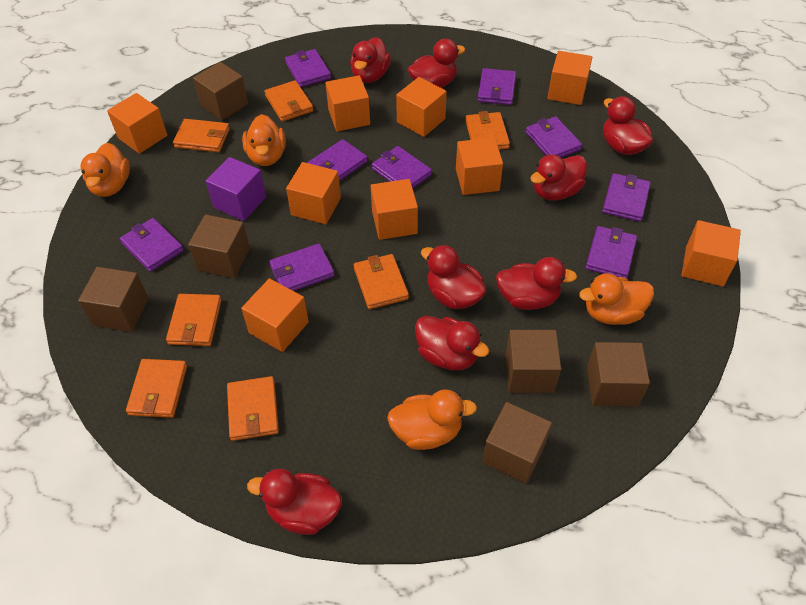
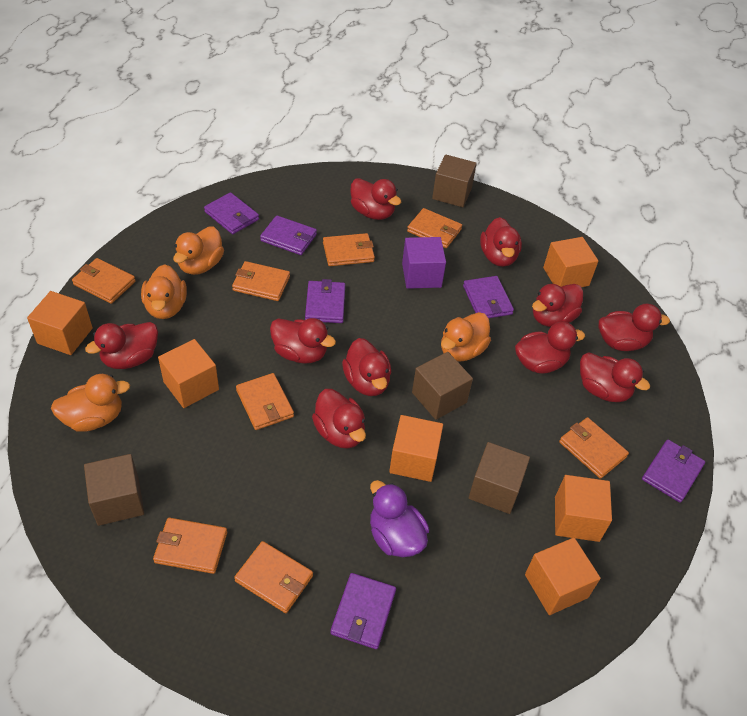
brown cube: [78,267,149,332] [188,214,250,278] [193,62,248,120] [482,402,552,484] [505,330,561,393] [587,342,650,407] = 6 -> [84,454,144,526] [412,352,473,420] [432,154,477,207] [468,442,530,514] = 4
orange cube: [107,93,168,154] [241,278,309,352] [286,162,341,224] [326,75,370,132] [371,179,418,240] [396,77,447,137] [456,137,503,195] [548,51,592,105] [681,220,741,286] = 9 -> [27,291,93,355] [158,339,219,408] [389,415,443,482] [525,538,601,615] [543,237,599,287] [555,475,612,542] = 6
orange wallet: [126,359,187,418] [166,294,222,346] [173,119,230,152] [227,376,279,441] [264,80,313,122] [354,254,409,309] [465,111,510,150] = 7 -> [72,258,136,304] [153,518,227,574] [232,261,290,301] [234,541,313,613] [236,373,294,430] [323,233,375,266] [407,208,462,248] [559,417,629,479] = 8
purple duck: none = 0 -> [370,480,429,557] = 1
purple wallet: [120,218,184,272] [269,244,335,291] [285,49,331,87] [307,139,368,181] [372,146,432,188] [478,68,516,105] [526,117,582,157] [586,226,637,278] [602,173,651,222] = 9 -> [204,192,259,234] [260,215,317,255] [305,279,345,323] [331,573,396,649] [463,276,514,318] [642,439,705,503] = 6
red duck: [247,469,342,535] [350,37,391,83] [408,39,465,88] [415,316,489,370] [421,245,486,309] [496,257,577,310] [530,154,587,200] [603,96,653,155] = 8 -> [85,322,158,369] [270,318,336,364] [312,389,366,449] [342,338,391,396] [350,178,401,220] [480,217,522,267] [515,322,585,374] [532,284,583,327] [580,352,650,402] [599,304,670,351] = 10

